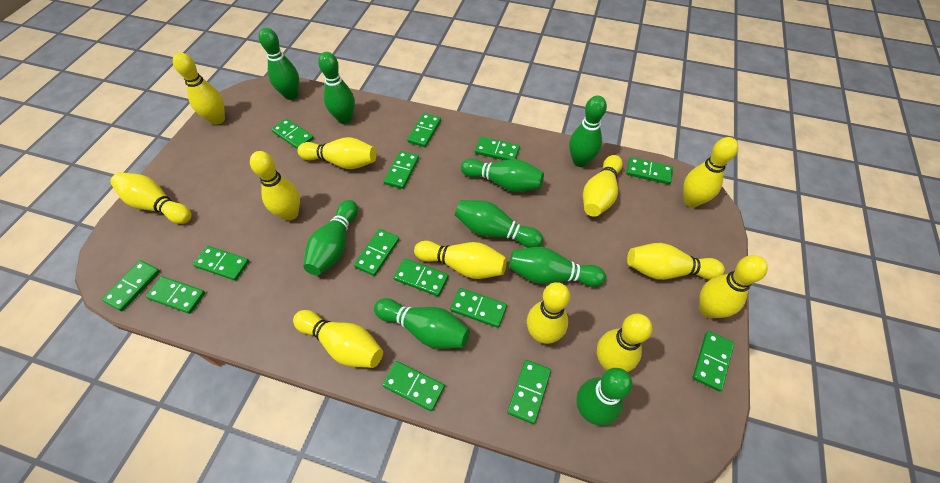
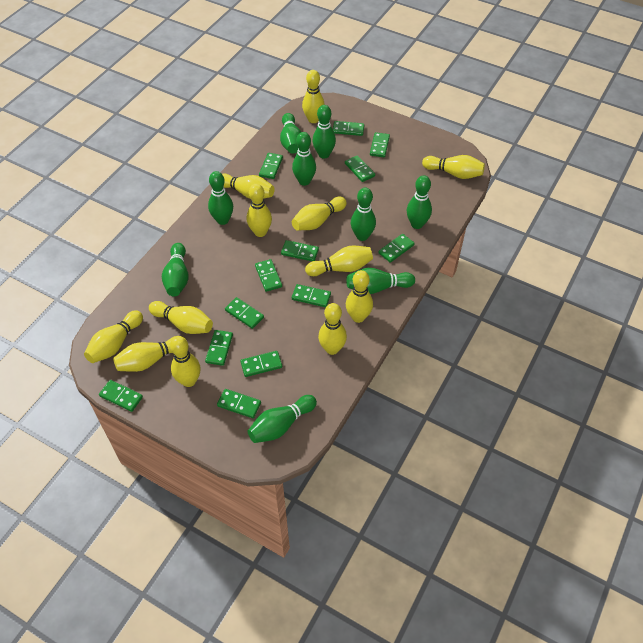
green domino: [102,260,160,311] [146,276,205,314] [193,246,249,281] [271,118,314,149] [354,229,399,276] [382,361,445,411] [384,151,419,189] [394,258,448,296] [407,113,441,147] [450,288,507,328] [475,137,520,160] [507,360,551,424] [626,157,673,184] [693,331,734,391] = 14 -> [99,380,143,412] [205,330,233,366] [217,389,261,418] [225,297,264,329] [240,351,282,377] [255,259,282,292] [259,153,283,179] [281,240,319,261] [292,284,331,307] [333,121,364,136] [345,155,375,182] [370,132,390,157] [378,234,415,263] = 13

